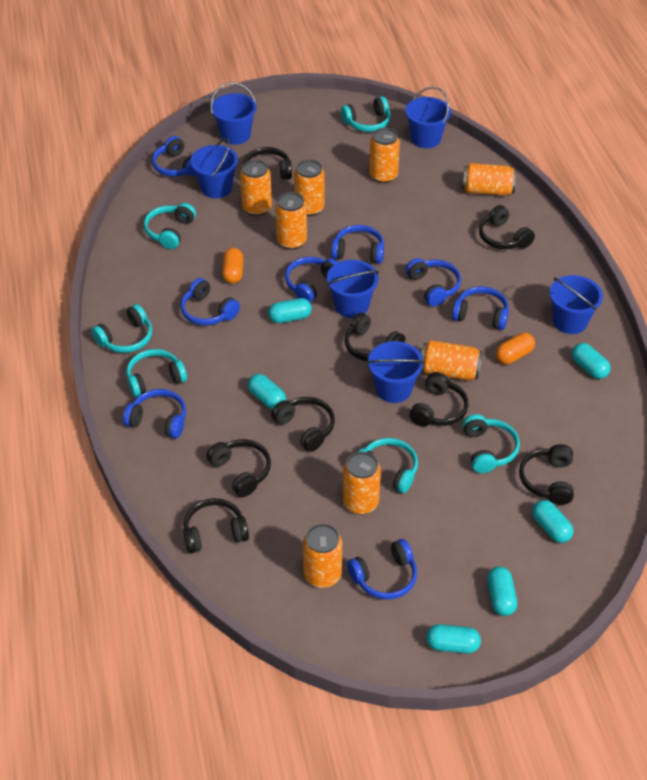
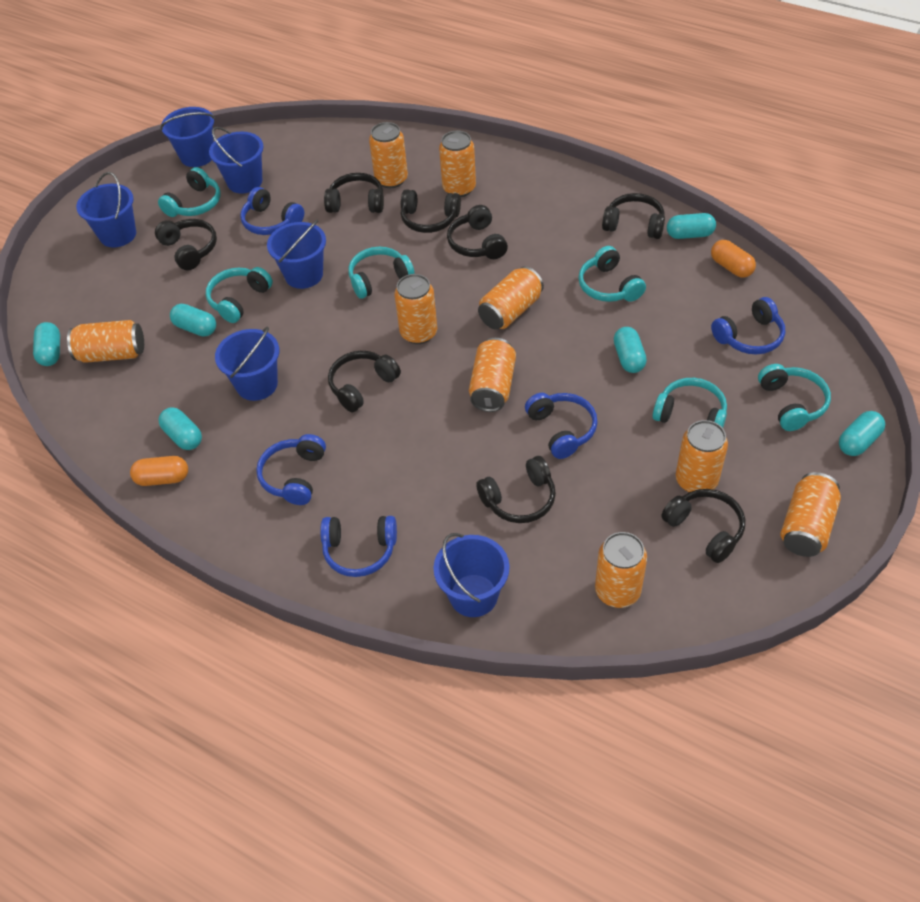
blue headphones: [123,389,186,439] [152,136,196,177] [181,278,240,326] [285,257,338,302] [331,225,384,264] [347,539,417,600] [406,258,461,306] [452,286,509,330] = 8 -> [240,187,304,235] [256,434,326,505] [320,516,397,577] [525,393,598,459] [711,297,785,355] = 5
orange can: [240,160,272,216] [275,192,307,250] [294,160,325,216] [303,524,342,588] [343,452,381,514] [369,128,400,183] [421,340,482,380] [462,163,516,196] = 8 -> [67,320,144,363] [369,122,408,188] [394,274,437,344] [439,131,476,197] [469,338,516,412] [478,266,544,330] [595,532,647,608] [676,420,728,492] [780,472,841,557] = 9

